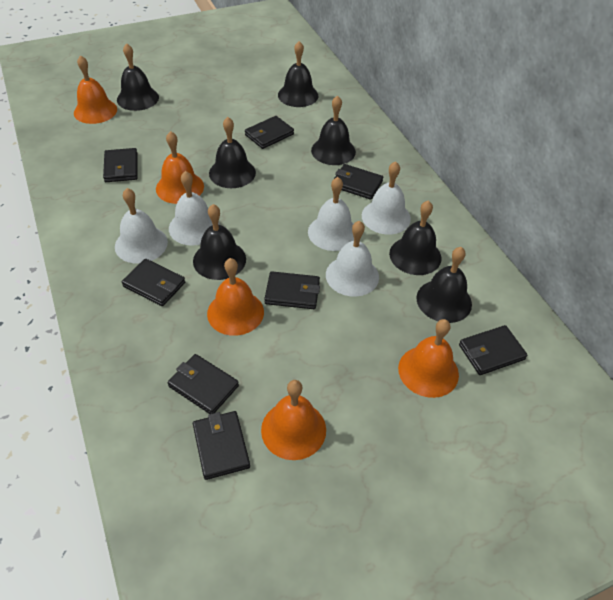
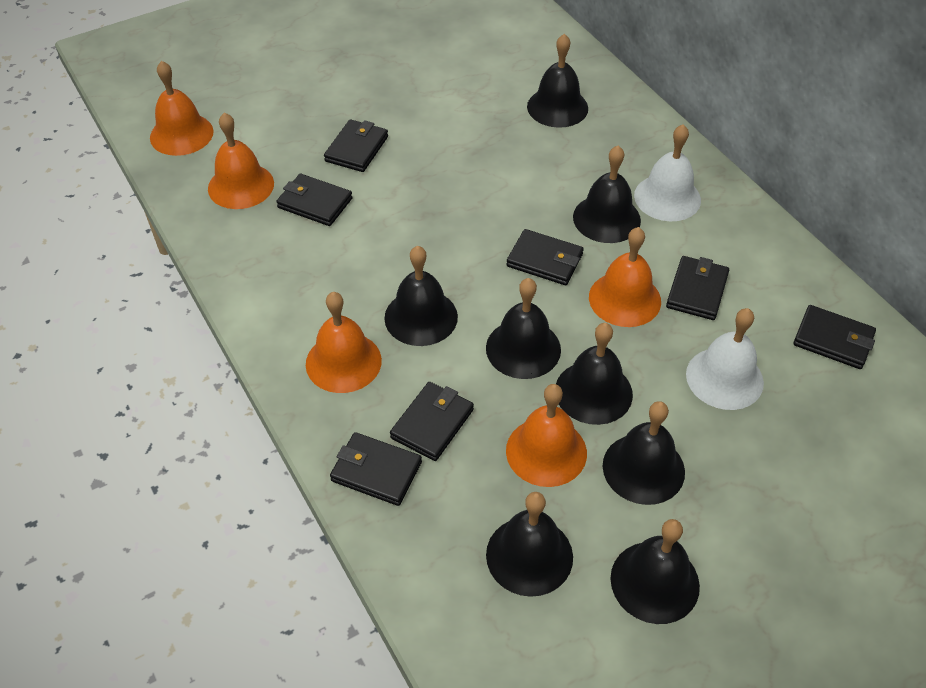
black bell: [117,43,159,111] [193,204,246,280] [209,117,256,188] [278,41,318,107] [311,95,356,165] [389,200,442,275] [417,247,472,323] = 7 -> [384,246,458,346] [486,278,561,379] [486,492,573,597] [527,34,588,128] [556,323,633,425] [573,146,641,243] [603,401,685,505] [610,519,700,624] = 8
black wallet: [103,148,138,182] [122,259,185,306] [168,354,239,414] [193,411,250,480] [245,116,294,149] [264,271,320,309] [334,164,383,200] [459,325,528,375] = 8 -> [276,174,353,226] [324,119,388,172] [330,432,422,506] [390,382,474,461] [506,229,584,285] [666,256,729,320] [793,305,876,369] = 7
white bell: [115,188,168,264] [169,171,220,246] [308,177,354,251] [326,221,379,297] [362,161,411,235] = 5 -> [634,124,701,221] [686,308,764,410] = 2

